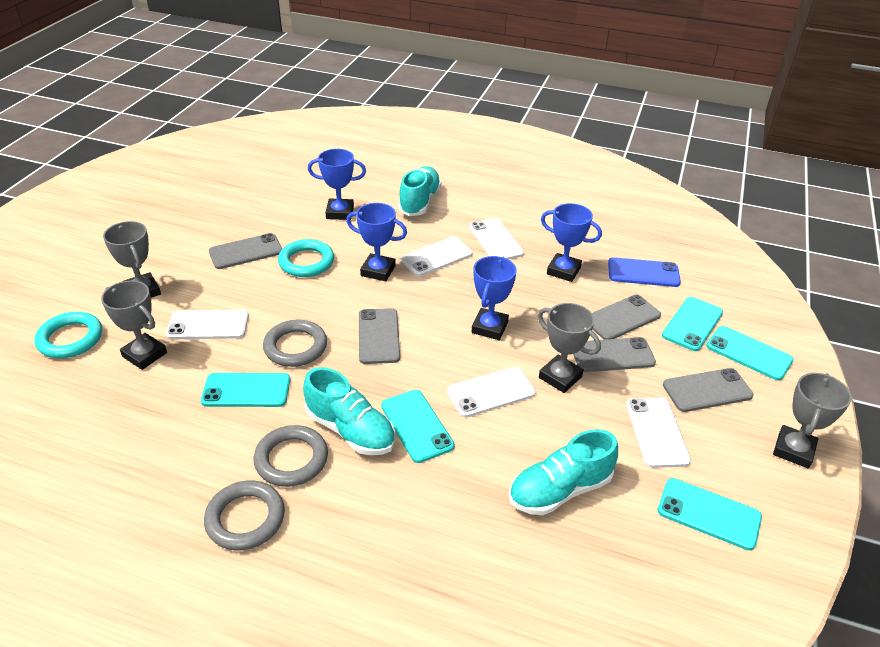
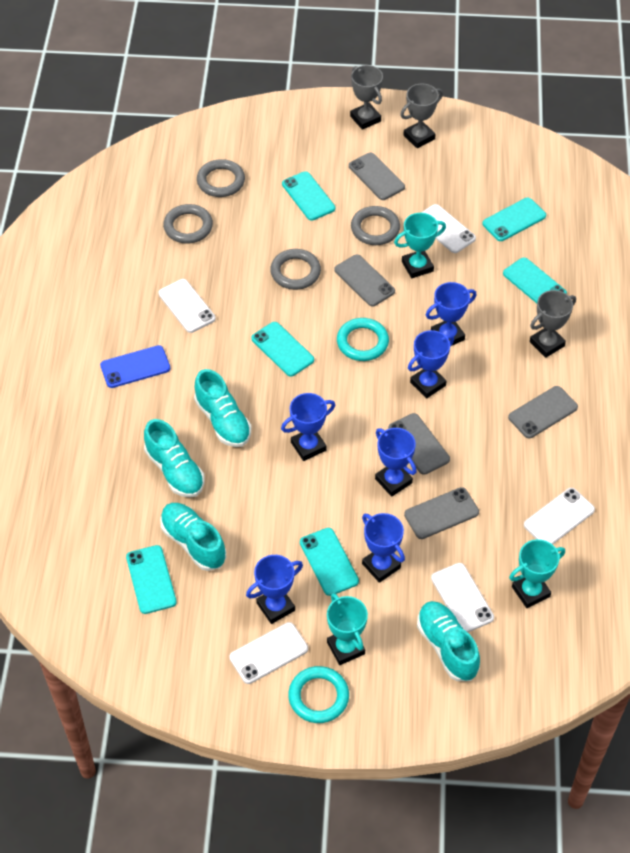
blue trophy: [308,149,366,220] [346,203,407,281] [471,256,517,340] [541,203,602,282] = 4 -> [246,555,303,624] [281,393,335,461] [362,513,405,583] [375,428,417,497] [408,330,454,398] [426,282,477,345] = 6
grey ring: [204,480,285,550] [254,425,328,487] [263,320,327,367] = 3 -> [163,204,213,244] [197,159,245,197] [270,249,321,290] [351,206,400,245] = 4
grey trophy: [101,280,167,370] [103,221,161,298] [538,303,601,393] [773,373,852,469] = 4 -> [350,65,383,130] [400,83,443,148] [530,290,576,358] = 3
turquoise phone: [201,373,290,407] [381,390,454,463] [658,478,762,550] [662,297,723,351] [706,326,794,380] = 5 -> [126,545,177,614] [251,322,314,377] [282,171,335,221] [300,528,359,596] [482,198,546,241] [503,257,567,303] = 6
turquoise shoe: [303,367,395,455] [398,166,442,216] [509,429,618,515] = 3 -> [144,419,205,498] [160,503,226,571] [194,369,251,447] [417,601,480,681] = 4
turquoise trophy: none = 0 -> [327,593,368,665] [394,213,446,278] [509,539,565,608] = 3

